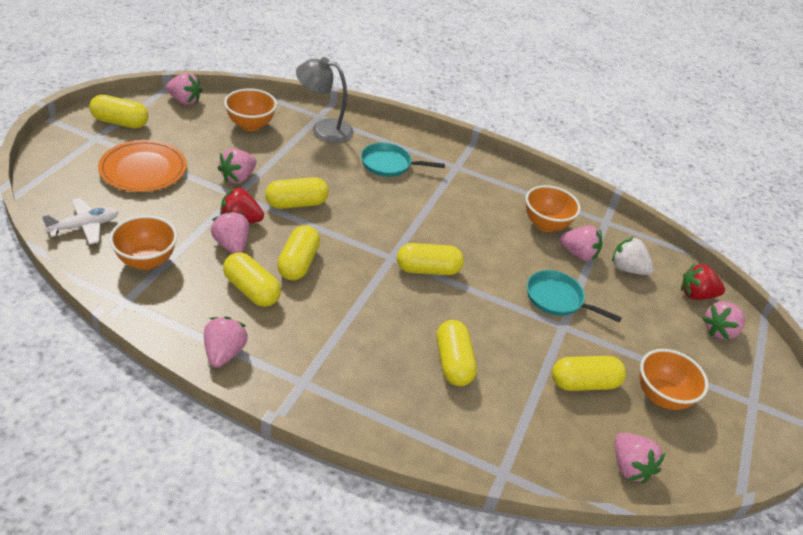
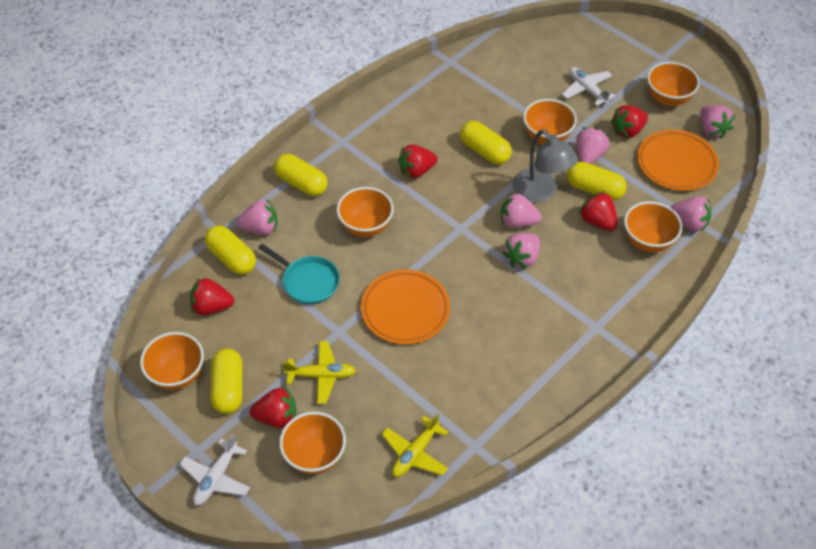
orange bowl: [109,215,177,270] [224,88,277,131] [526,185,581,232] [640,349,709,410] = 4 -> [140,332,204,390] [279,412,346,474] [336,187,394,237] [523,99,577,144] [624,201,682,253] [647,62,700,107] = 6
orange plate: [98,140,187,192] = 1 -> [361,270,450,344] [637,130,719,191] = 2
pink strawberry: [166,73,203,105] [204,316,248,368] [211,211,249,254] [218,149,256,183] [560,225,602,261] [615,433,665,483] [702,301,745,340] = 7 -> [236,200,278,235] [501,192,542,228] [502,233,540,269] [576,127,610,164] [670,196,711,232] [700,105,735,139] = 6
red strawberry: [220,187,264,223] [681,263,725,300] = 2 -> [190,277,234,315] [250,387,296,428] [398,144,438,178] [579,191,618,231] [611,105,648,138] = 5
turquoise pan: [361,143,445,177] [527,270,622,322] = 2 -> [259,244,340,304] = 1
white plane: [42,198,118,245] = 1 -> [180,434,250,505] [562,67,615,106] = 2
white strawberry: [612,237,654,275] = 1 -> none = 0
yellow capsule: [89,95,148,128] [223,252,281,307] [265,177,329,209] [277,225,320,281] [397,243,464,275] [436,320,477,386] [552,356,626,391] = 7 -> [205,225,256,275] [211,349,243,414] [274,154,328,196] [460,121,512,165] [567,162,627,200] = 5
yellow plane: none = 0 -> [283,341,356,404] [382,413,448,477] = 2

